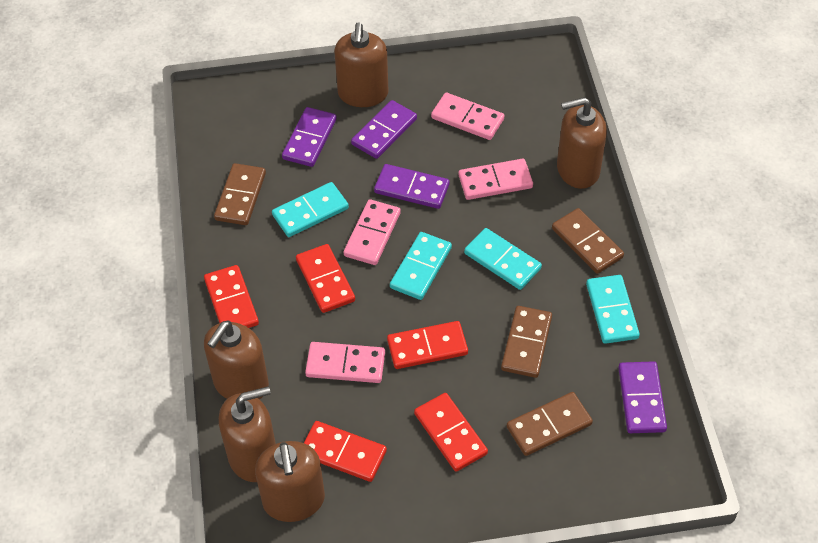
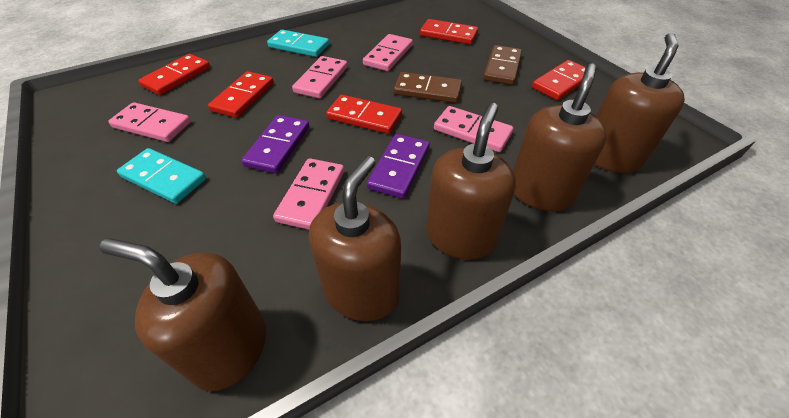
brown domino: [214,163,266,225] [501,306,552,378] [507,392,593,456] [552,208,624,274] = 4 -> [394,72,462,103] [483,45,522,85] = 2
pink domino: [305,342,385,383] [344,199,401,265] [431,93,504,140] [459,159,533,200] = 4 -> [108,102,191,142] [273,158,344,230] [292,56,348,99] [363,34,413,71] [434,106,514,152] = 5
purple domino: [282,107,337,167] [351,100,417,159] [374,164,450,209] [618,361,667,433] = 4 -> [241,115,309,173] [367,134,430,198] = 2
turquoise domino: [272,182,349,237] [390,232,452,300] [464,228,542,290] [586,275,640,344] = 4 -> [117,148,206,204] [267,30,329,57] = 2

